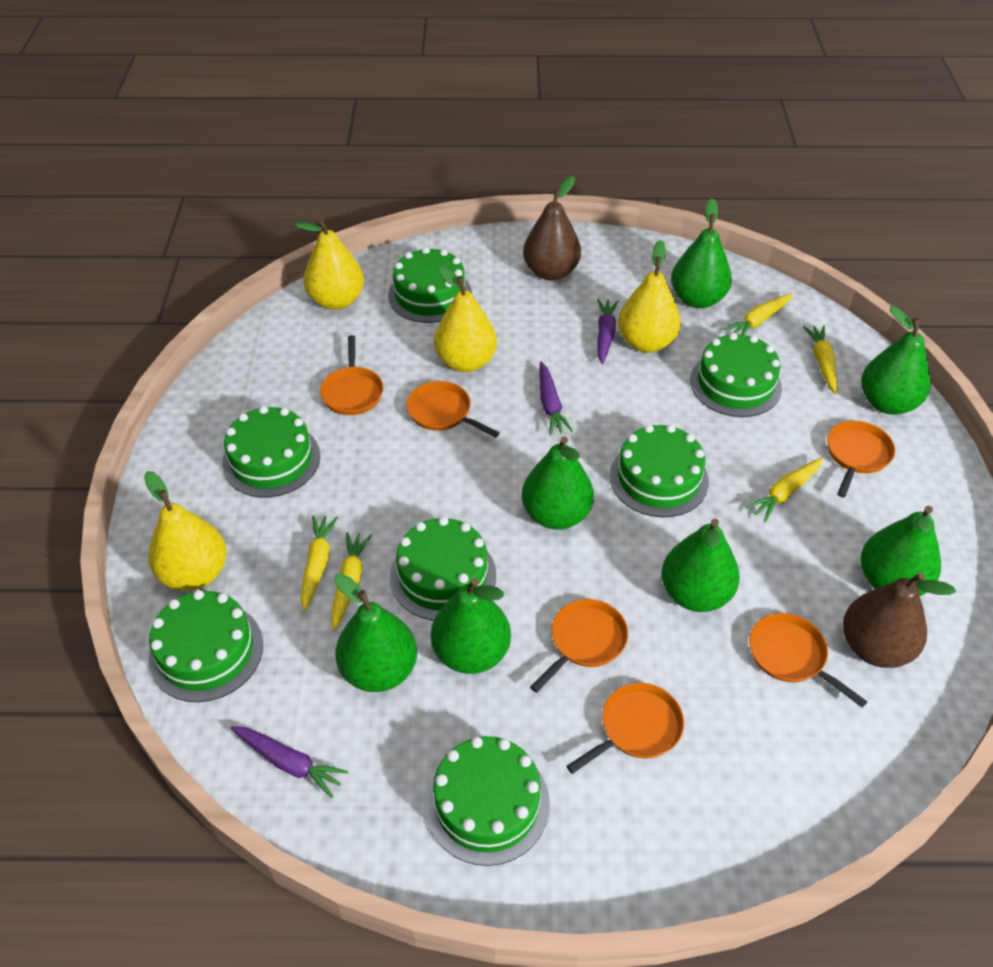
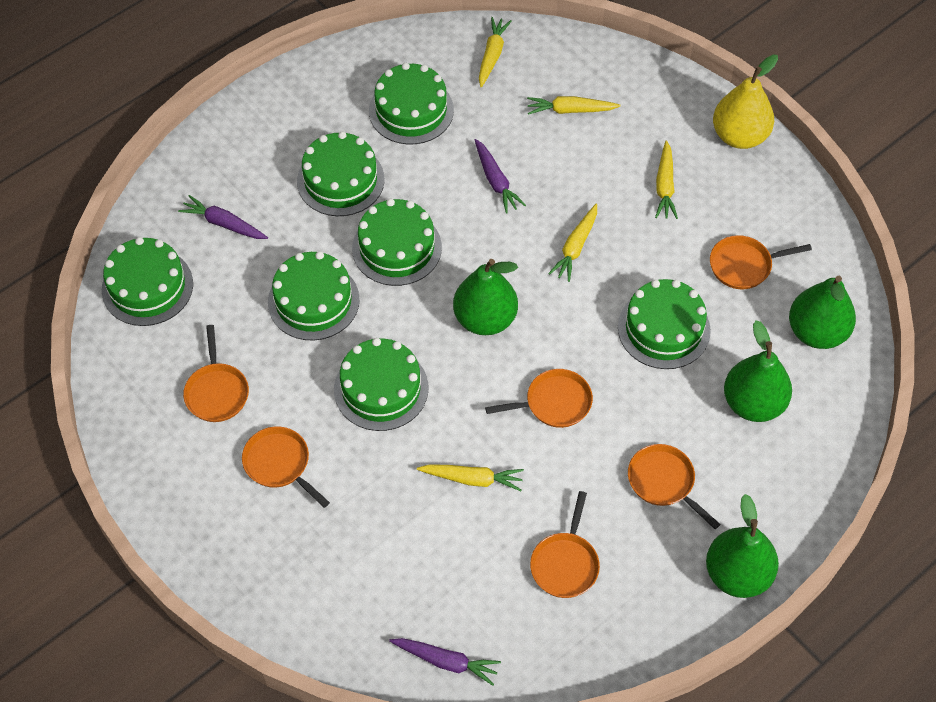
brown pear: [523,176,581,281] [843,572,956,668] = 2 -> none = 0
green pear: [334,573,417,692] [431,578,511,674] [522,436,594,530] [661,519,740,612] [671,198,732,308] [861,306,931,415] [861,506,941,596] = 7 -> [453,259,518,335] [706,494,779,598] [724,320,792,422] [789,276,856,349] = 4
yellow pear: [144,471,227,591] [295,218,364,310] [434,266,497,372] [618,240,681,353] = 4 -> [713,55,778,149] = 1

